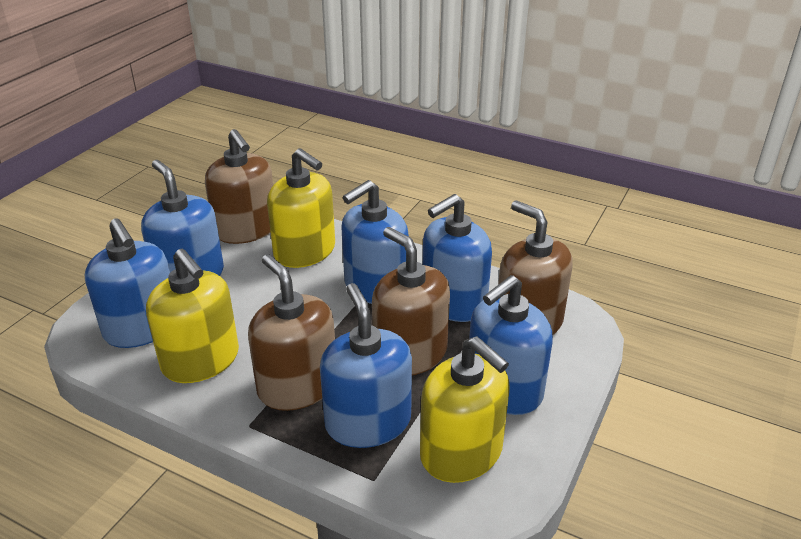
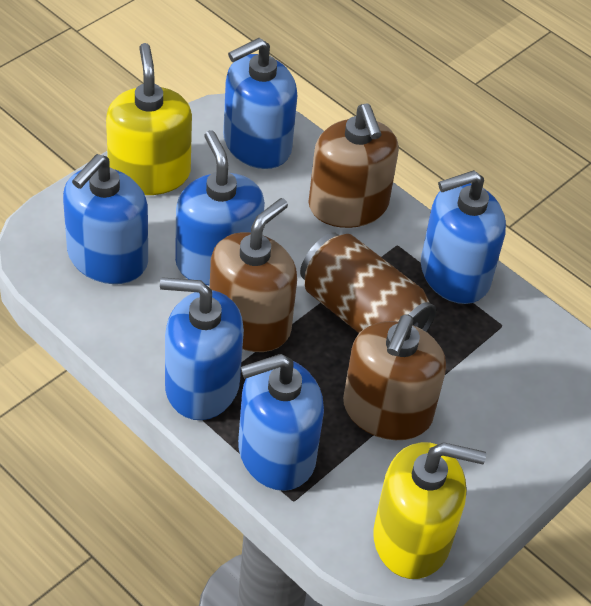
brown can: none = 0 -> [300,232,436,333] = 1
brown soap dispenser: [205,129,273,244] [248,254,335,411] [372,227,450,375] [498,201,573,335] = 4 -> [210,198,297,352] [308,104,399,228] [343,314,446,440] = 3
yellow soap dispenser: [146,249,239,383] [267,148,335,268] [420,336,510,483] = 3 -> [106,43,192,195] [373,442,486,579] = 2

